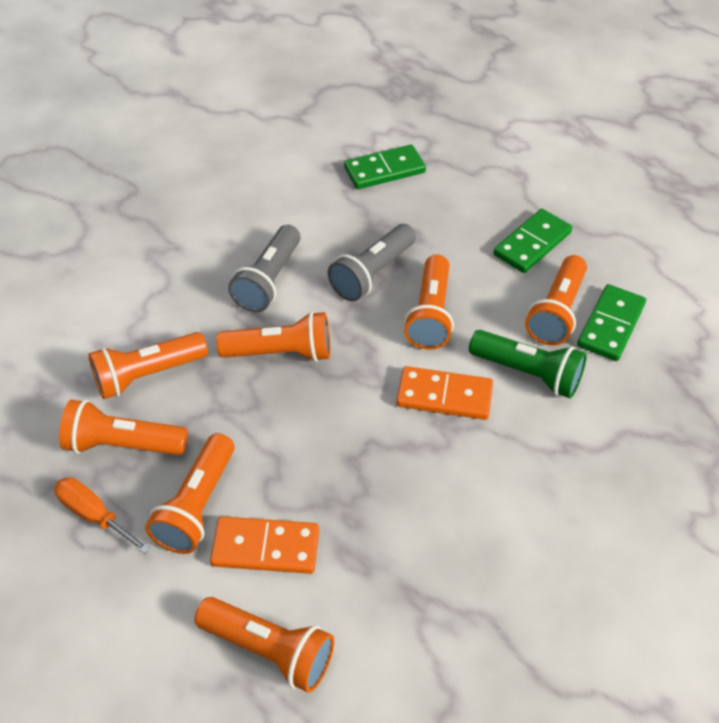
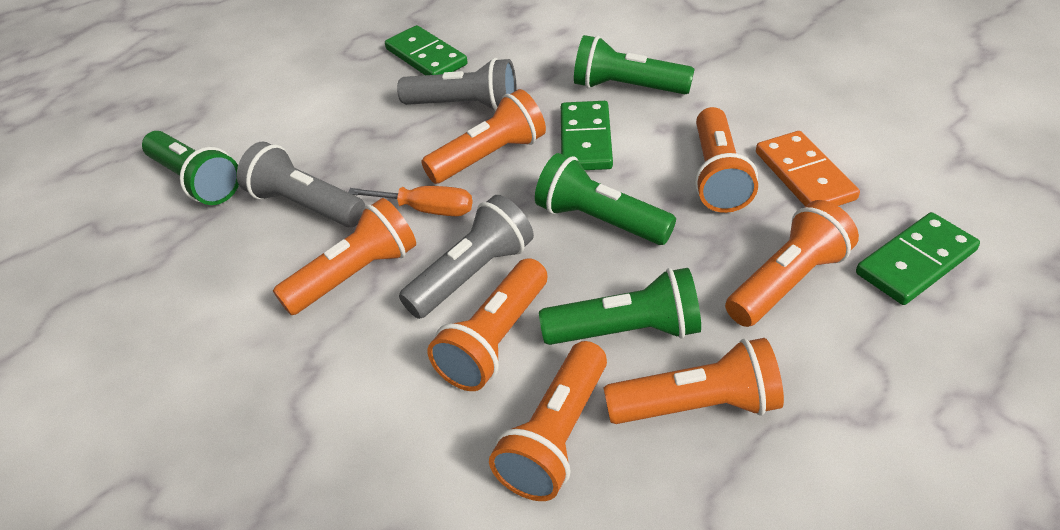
green flashlight: [469,330,587,398] = 1 -> [142,131,239,205] [535,153,676,245] [539,268,701,345] [574,35,695,94] = 4
grey flashlight: [228,225,300,312] [328,224,416,301] = 2 -> [237,142,365,227] [397,58,517,111] [399,195,534,319] = 3
orange domino: [210,516,319,574] [396,366,493,420] = 2 -> [756,131,860,207] = 1

